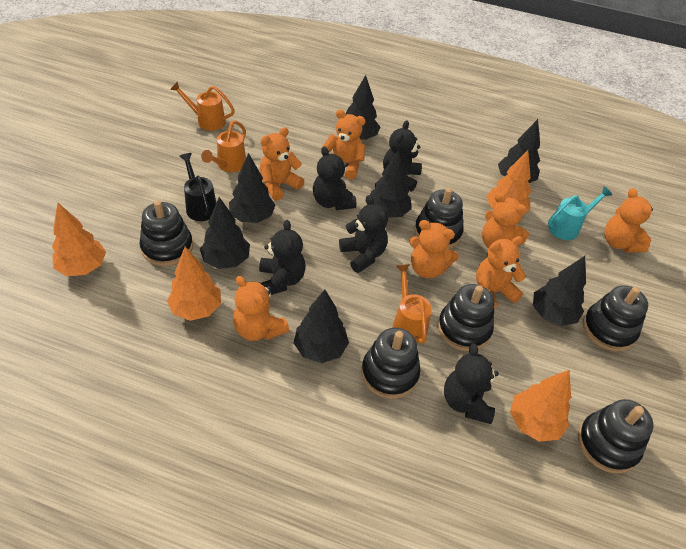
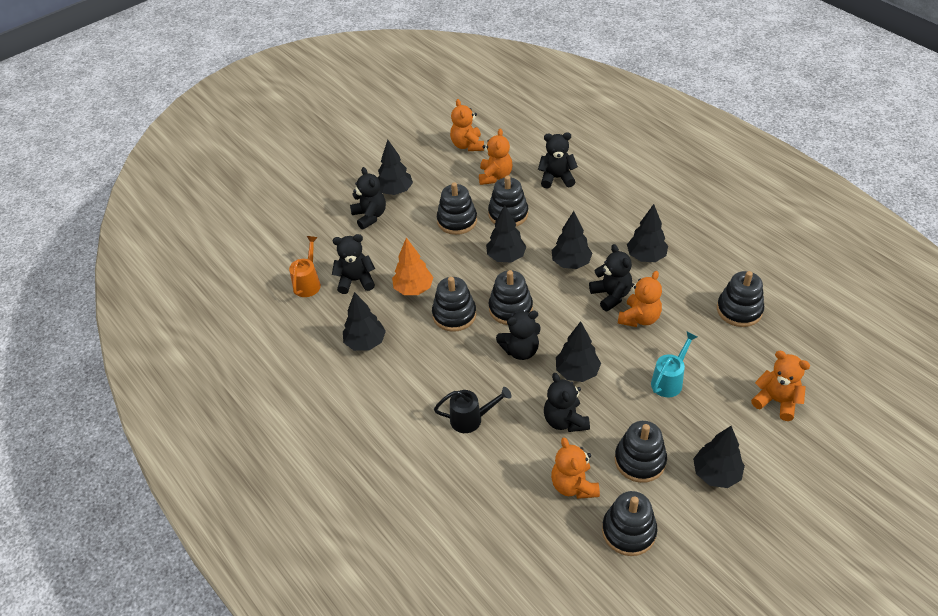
black stacking toy: [139,201,193,266] [361,328,420,399] [414,188,463,249] [438,284,495,351] [578,399,654,473] [583,285,648,351] = 6 -> [432,277,476,332] [437,182,477,235] [488,176,528,226] [489,270,533,325] [602,491,658,556] [615,421,667,483] [717,271,764,327] = 7
black teddy bear: [259,220,305,295] [313,146,357,210] [339,195,388,273] [383,120,422,192] [444,343,499,424] = 5 -> [332,234,375,294] [350,167,386,230] [496,311,541,360] [538,132,578,189] [544,373,590,432] [589,244,632,312] = 6
orange teddy bear: [233,276,289,341] [260,127,304,201] [323,109,366,179] [409,220,459,278] [476,236,526,309] [482,192,529,248] [604,188,653,252] = 7 -> [450,99,484,151] [479,128,512,185] [551,438,600,499] [618,271,662,327] [751,351,810,421] = 5
orange tree: [52,203,106,276] [167,247,221,321] [487,150,531,212] [510,370,571,442] = 4 -> [392,238,433,295] = 1
orange watering can: [170,81,235,131] [201,121,246,172] [393,264,432,344] = 3 -> [289,236,321,297] = 1

